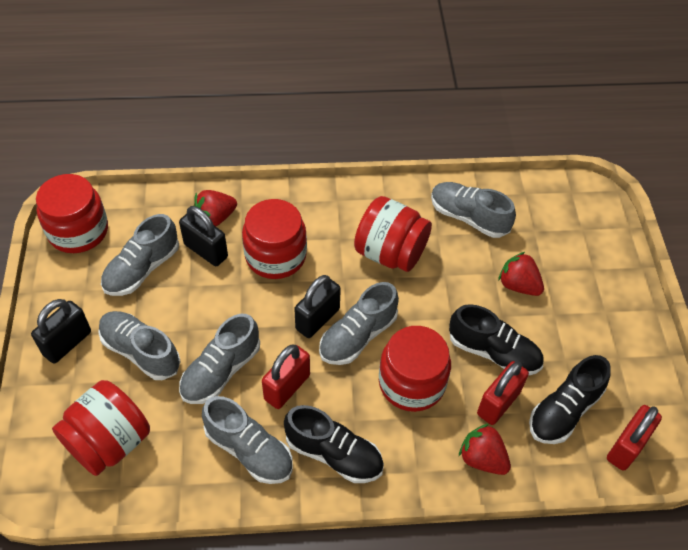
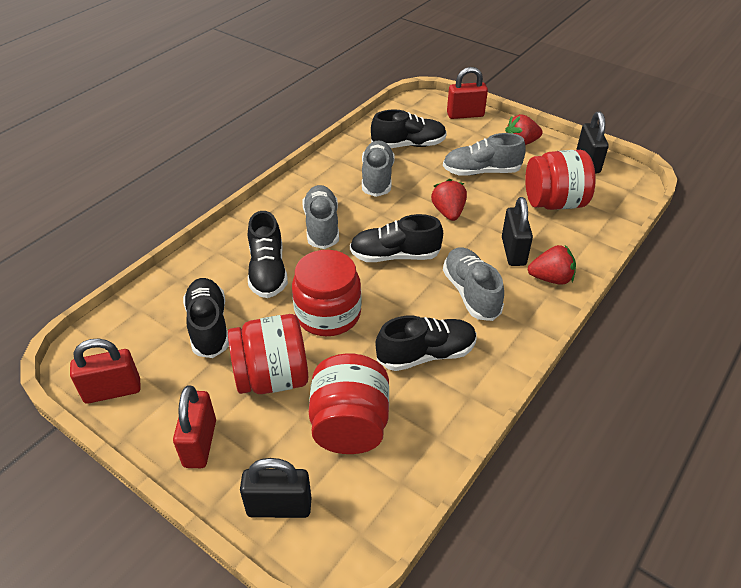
black shoe: [284,405,384,483] [449,304,544,376] [529,355,611,444] = 3 -> [183,278,229,358] [248,211,288,298] [350,214,443,262] [371,109,447,148] [375,316,477,371] = 5
grey shoe: [98,311,181,380] [101,214,179,296] [179,314,260,404] [202,396,293,484] [319,282,399,365] [431,182,516,238] = 6 -> [303,185,339,249] [362,140,395,197] [443,133,526,176] [443,247,504,321] = 4
red jar: [36,174,108,253] [52,380,150,476] [242,199,307,279] [354,196,432,272] [379,326,451,412] = 5 -> [228,314,308,394] [292,250,361,336] [309,353,389,454] [525,150,596,210] = 4

